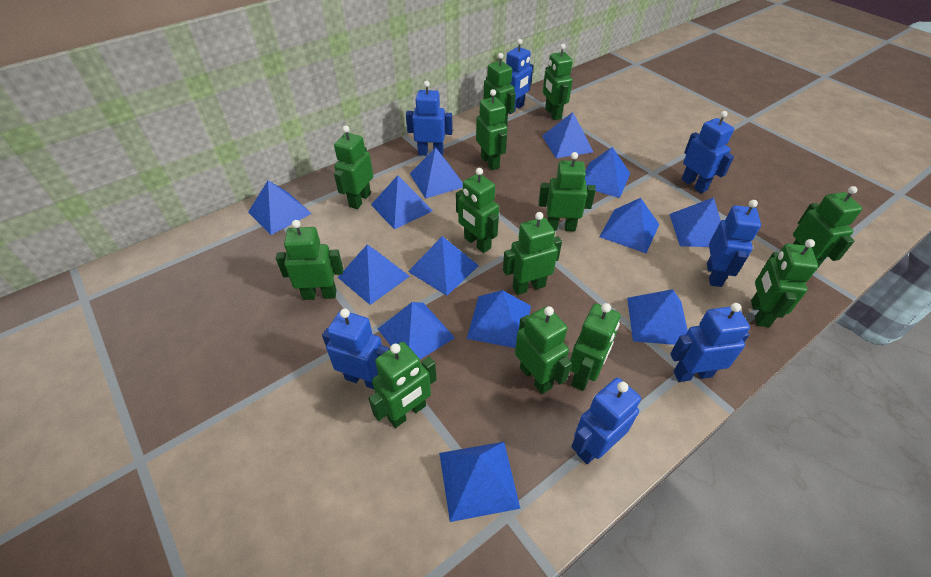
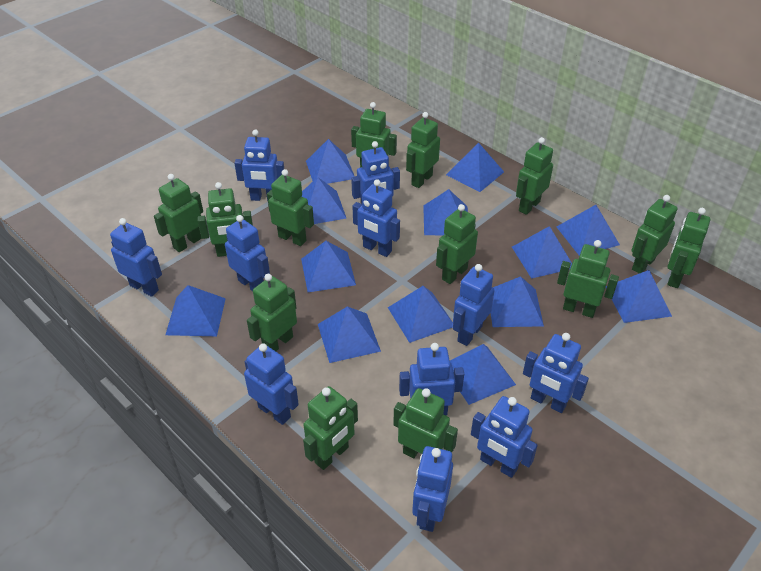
blue robot: [322,309,389,389] [406,81,453,156] [506,39,533,114] [571,378,641,464] [670,303,750,382] [681,111,734,193] [707,200,761,287] = 7 -> [110,218,162,297] [225,215,270,291] [234,129,284,201] [244,343,299,425] [351,141,400,204] [352,179,400,257] [399,343,464,415] [412,446,453,532] [453,264,495,346] [471,396,538,478] [523,333,589,413] = 11

